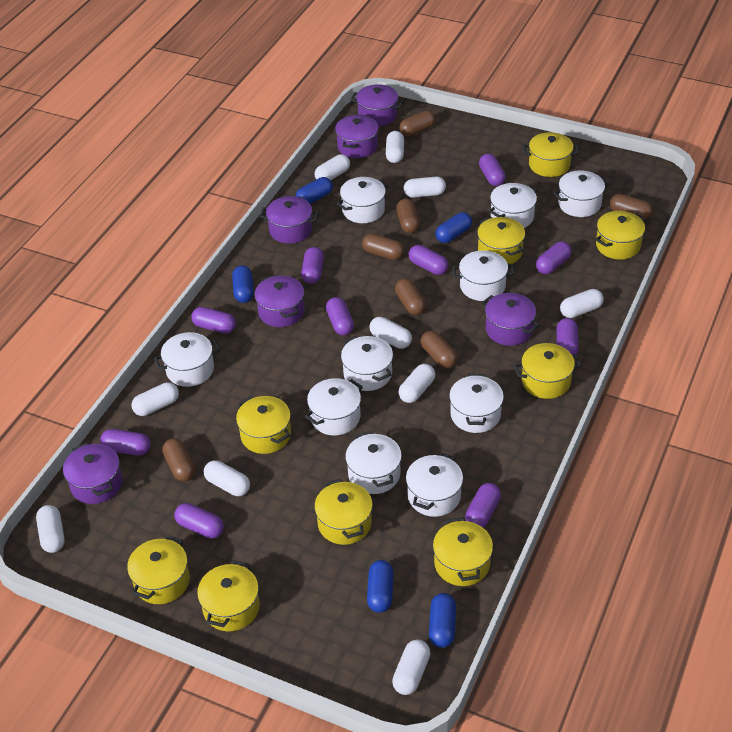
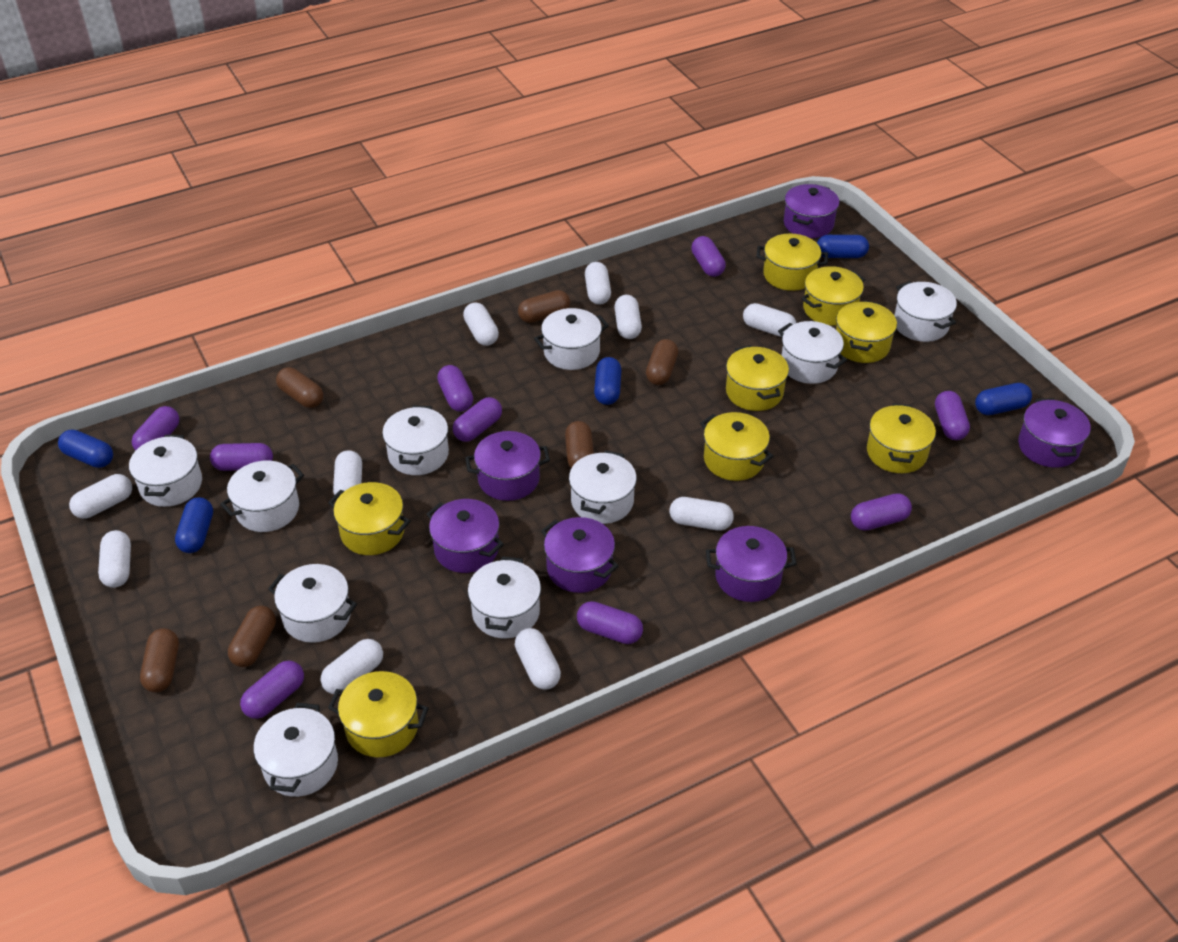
brown capsule: [162,438,195,481] [362,234,404,260] [395,278,426,315] [396,199,420,233] [399,111,436,136] [420,331,458,368] [610,194,653,220] = 7 -> [140,628,179,693] [228,606,276,667] [276,367,323,408] [518,290,570,323] [565,421,594,468] [646,339,678,385] = 6
purple capsule: [100,429,151,456] [174,503,224,539] [191,307,236,334] [301,247,324,284] [326,297,354,335] [408,245,449,275] [465,483,501,527] [479,154,506,186] [536,241,572,274] [556,318,579,355] = 10 -> [132,406,179,451] [210,443,273,471] [240,660,304,719] [437,365,473,412] [453,397,502,442] [577,601,643,644] [691,236,726,277] [851,493,912,531] [935,391,970,440] = 9
yellow pot: [127,535,190,604] [197,560,260,631] [236,396,291,454] [314,479,373,545] [433,517,493,586] [477,217,525,264] [514,343,582,399] [523,132,579,177] [595,211,645,260] = 9 -> [328,482,410,555] [328,671,429,757] [700,412,773,481] [726,345,789,411] [756,234,828,291] [801,266,865,326] [836,301,897,363] [867,403,936,473] = 8

